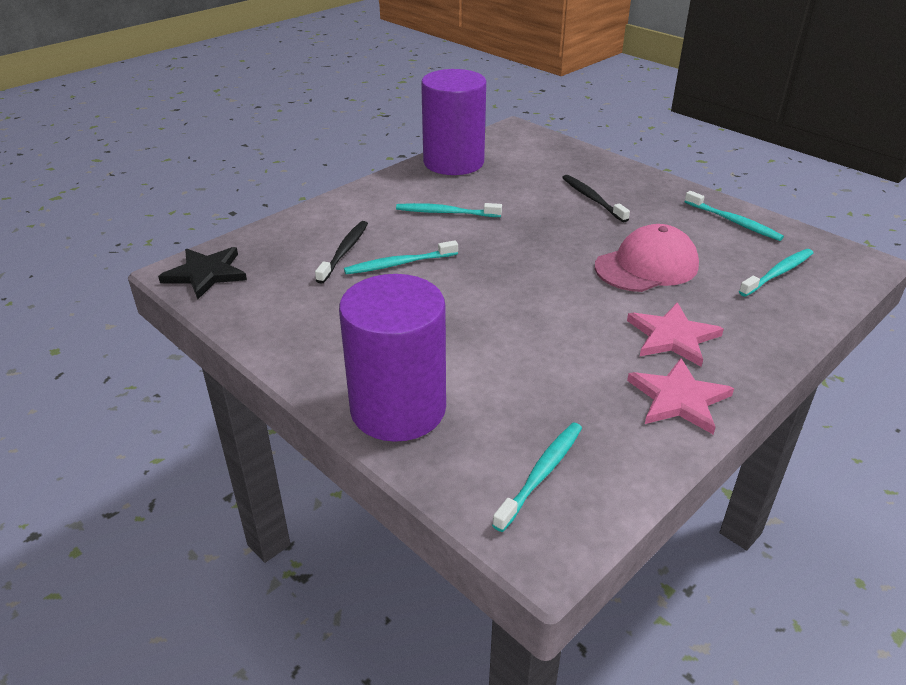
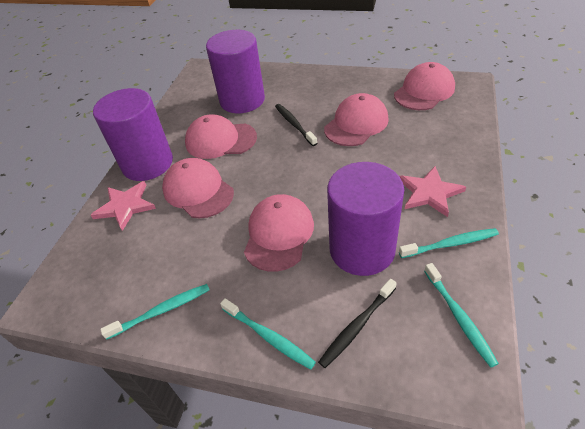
black star: [158,247,247,299] = 1 -> none = 0
pink cap: [595,224,699,292] = 1 -> [162,158,234,218] [185,115,257,159] [244,194,314,272] [324,93,389,146] [394,62,455,110] = 5
purple cylinder: [339,274,446,442] [421,69,486,175] = 2 -> [93,88,173,181] [206,30,265,113] [327,162,404,276] = 3
turquoise toothbrush: [344,240,458,274] [396,203,502,217] [492,423,582,532] [684,191,784,241] [739,249,813,297] = 5 -> [100,284,210,340] [220,298,316,370] [399,228,499,258] [424,263,499,367] = 4

